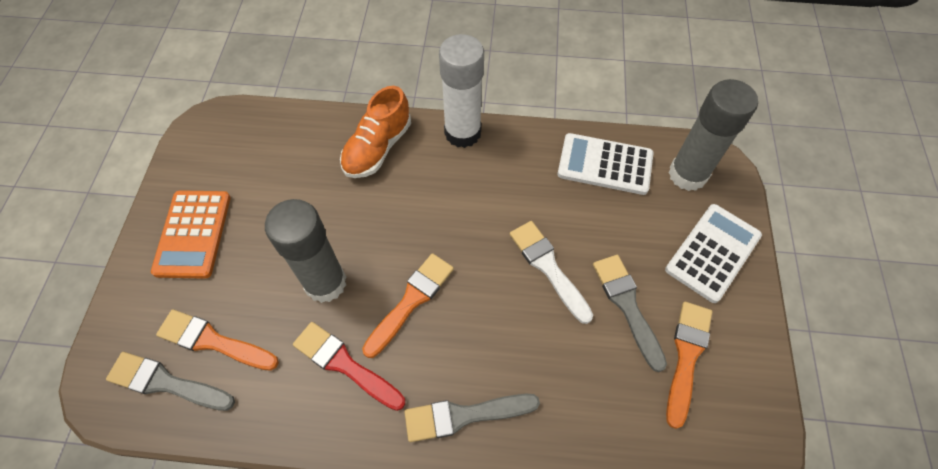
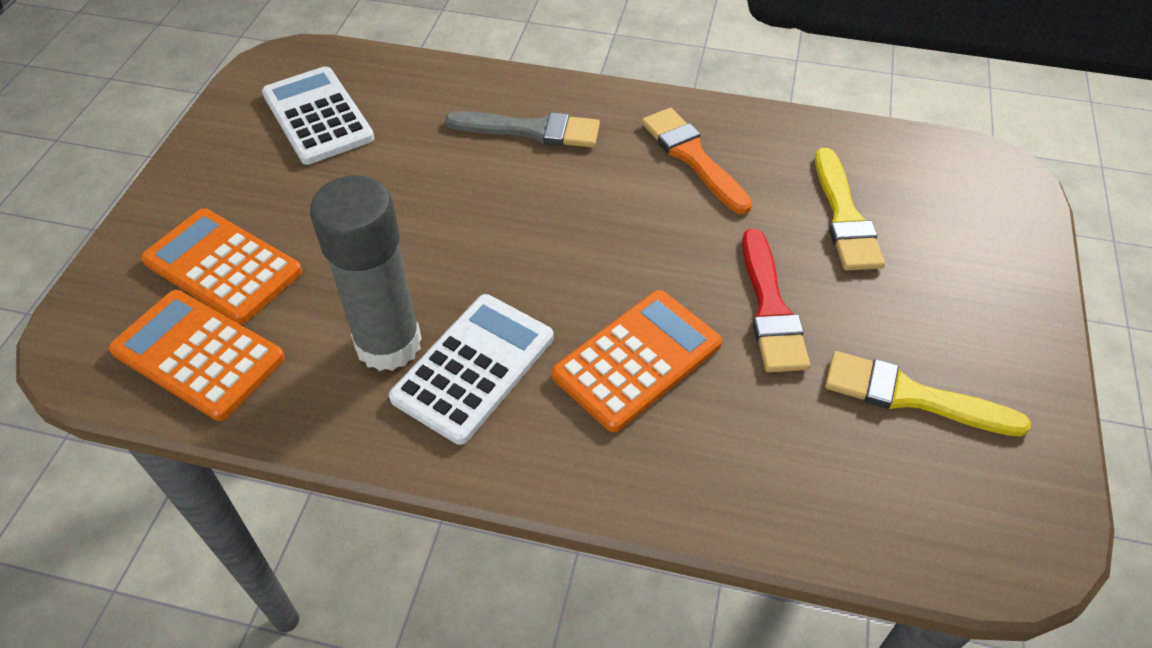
grey brush: [106,352,235,411] [404,394,540,442] [593,255,667,372] = 3 -> [445,111,600,148] = 1
grey glue stick: [265,199,346,303] [668,79,758,191] = 2 -> [310,175,422,371] = 1
orange brush: [156,309,279,371] [362,253,454,358] [666,302,712,429] = 3 -> [642,108,752,214] = 1
orange calculator: [151,190,231,279] = 1 -> [108,290,285,421] [141,209,302,324] [552,290,722,432] = 3
orange shoe: [340,86,411,178] = 1 -> none = 0
white brush: [510,221,593,324] = 1 -> none = 0
white glue stick: [439,34,484,148] = 1 -> none = 0
yellow brush: none = 0 -> [815,148,885,271] [825,351,1031,437] = 2

